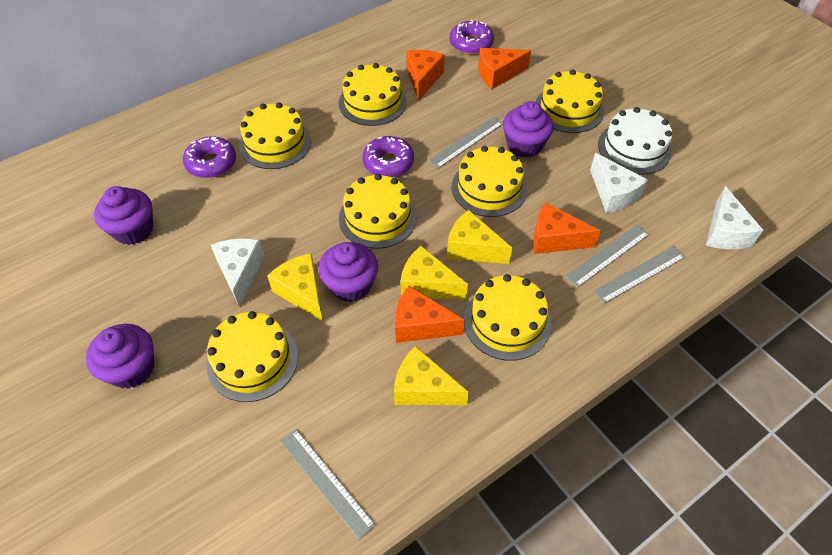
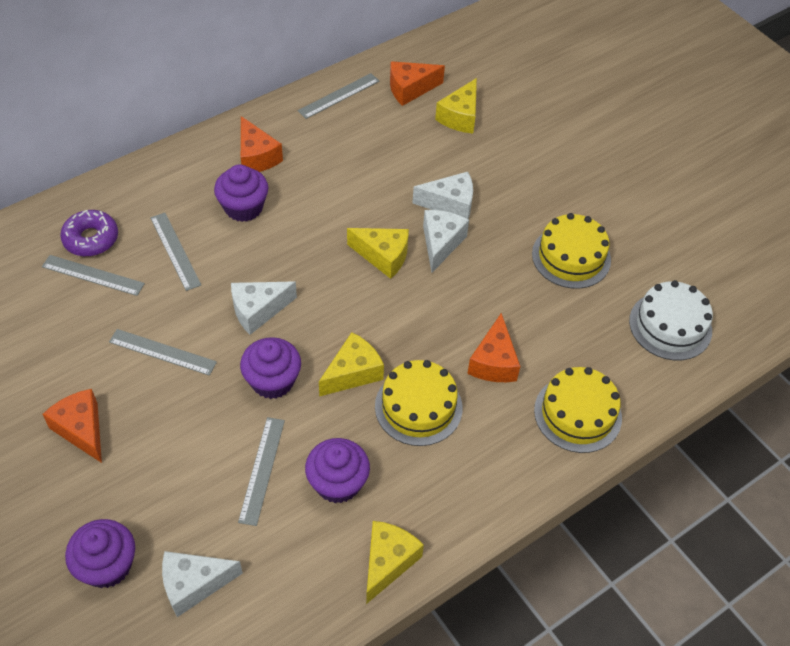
grey ruler: [280,429,376,540] [428,116,503,168] [566,225,649,288] [593,246,685,304] = 4 -> [42,255,145,296] [109,329,217,376] [150,213,201,291] [238,417,285,526] [297,73,379,119] = 5
purple donut: [183,136,236,178] [362,136,414,177] [450,20,494,54] = 3 -> [60,210,118,256] = 1
white cheese: [211,238,265,307] [590,153,648,213] [706,186,763,249] = 3 -> [162,551,243,617] [231,281,297,335] [412,172,473,219] [423,210,469,273] = 4
yellow cake: [207,311,298,402] [239,102,311,169] [339,63,407,126] [339,174,417,249] [452,146,527,217] [464,274,551,361] [536,70,604,133] = 7 -> [375,360,463,446] [532,213,611,289] [534,367,622,453] = 3

